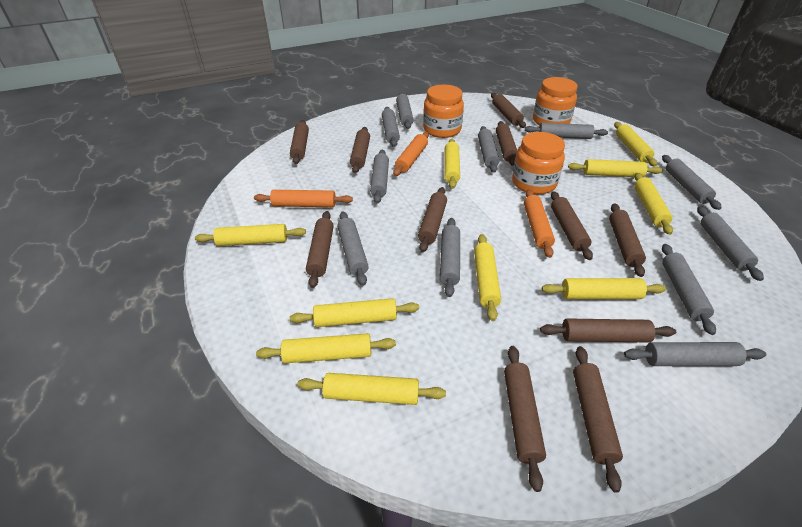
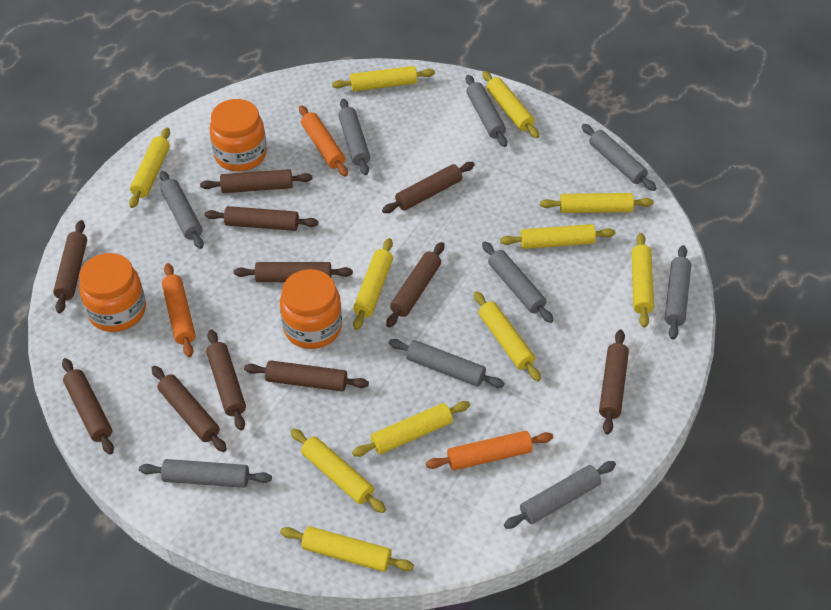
grey rolling pin: [337,211,369,286] [370,150,389,203] [382,107,400,147] [396,92,413,129] [440,218,460,297] [478,126,500,172] [525,123,608,139] [624,342,766,366] [662,155,722,210] [662,244,716,335] [697,206,764,281] = 11 -> [139,459,272,488] [160,171,204,249] [338,99,370,175] [389,339,505,388] [466,75,507,147] [482,241,554,323] [504,461,616,529] [582,124,656,191] [665,245,691,339] = 9
yellow rolling pin: [195,224,306,246] [256,333,396,363] [290,298,419,327] [297,373,446,405] [444,139,460,189] [474,234,501,321] [542,278,666,299] [568,159,663,177] [614,122,657,167] [634,173,673,235] = 10 -> [129,128,170,208] [280,526,414,572] [290,428,386,513] [332,66,435,91] [352,401,470,457] [353,238,393,330] [474,291,541,381] [482,71,539,138] [500,224,615,249] [540,193,654,213] [631,233,654,327] = 11

